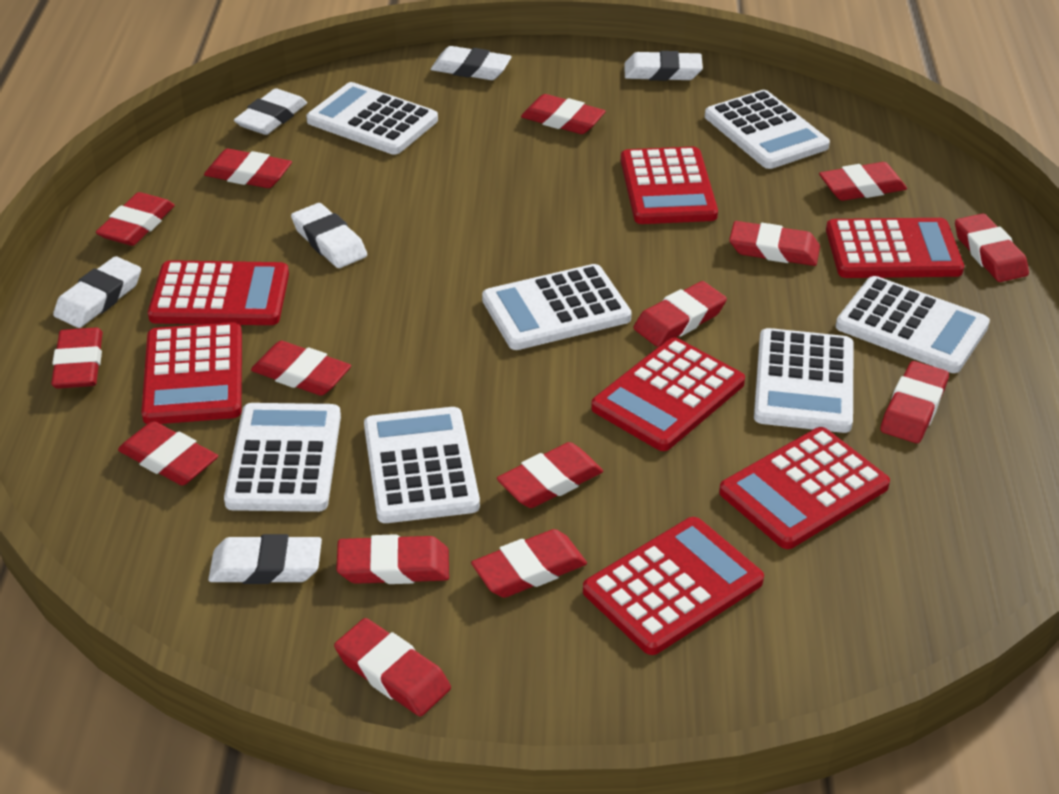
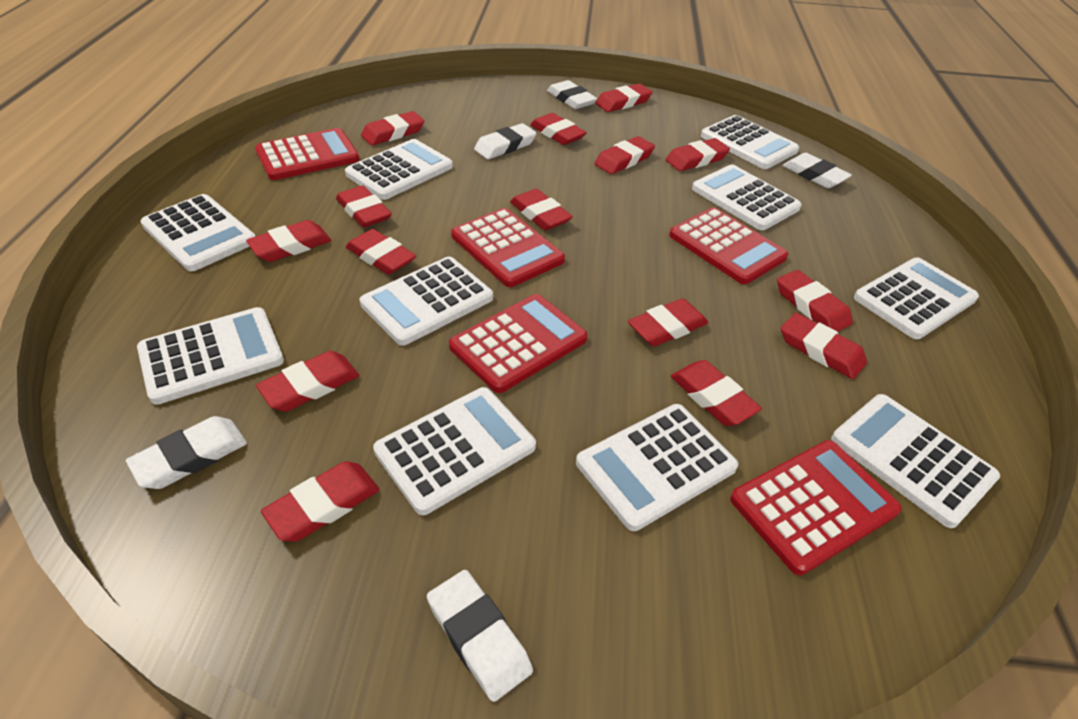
red calculator: [141,322,242,424] [148,260,289,325] [583,517,764,655] [591,337,745,451] [621,147,718,224] [719,427,890,549] [826,218,964,278] = 7 -> [255,128,360,180] [449,294,588,393] [451,208,565,287] [669,207,788,284] [730,440,902,575] = 5
white calculator: [224,403,341,512] [306,82,438,155] [364,407,480,523] [482,264,632,350] [705,90,830,169] [754,328,854,433] [836,276,990,373] = 7 -> [137,307,284,405] [140,194,255,271] [345,139,453,200] [360,257,493,346] [373,387,536,515] [576,404,738,531] [692,165,802,230] [701,115,799,169] [831,394,1000,528] [854,257,979,339] = 10
white eraser: [53,256,141,328] [208,534,322,584] [234,88,307,135] [291,203,367,268] [431,46,512,80] [624,51,703,81] = 6 -> [126,416,247,489] [427,570,533,702] [474,123,537,159] [547,80,597,109] [782,153,852,188] = 5

